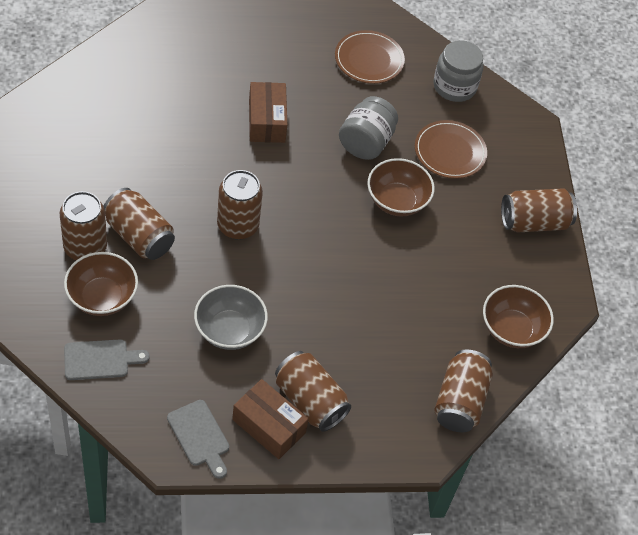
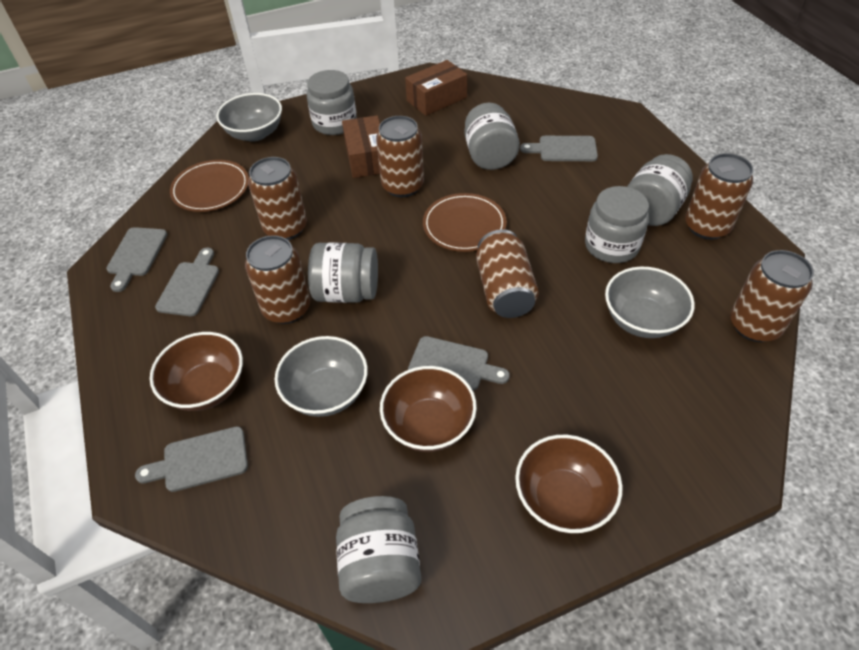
grey bowl: [194,285,268,350] = 1 -> [216,93,282,142] [275,336,368,417] [605,267,695,338] = 3
grey cutting board: [64,339,150,380] [167,400,229,479] = 2 -> [106,227,167,292] [135,426,248,492] [155,248,219,316] [408,336,510,391] [520,136,598,161] = 5
grey jar: [339,96,398,160] [433,40,484,102] = 2 -> [307,70,357,135] [308,242,378,303] [336,496,421,603] [465,103,520,170] [585,186,649,263] [627,154,693,226] = 6

